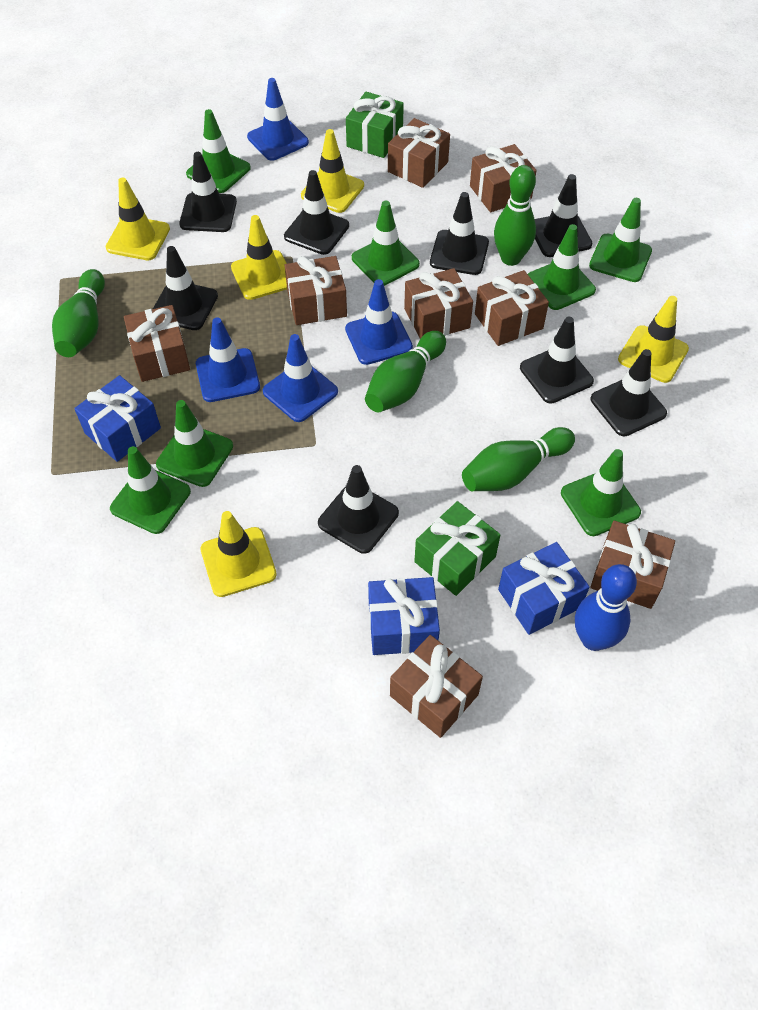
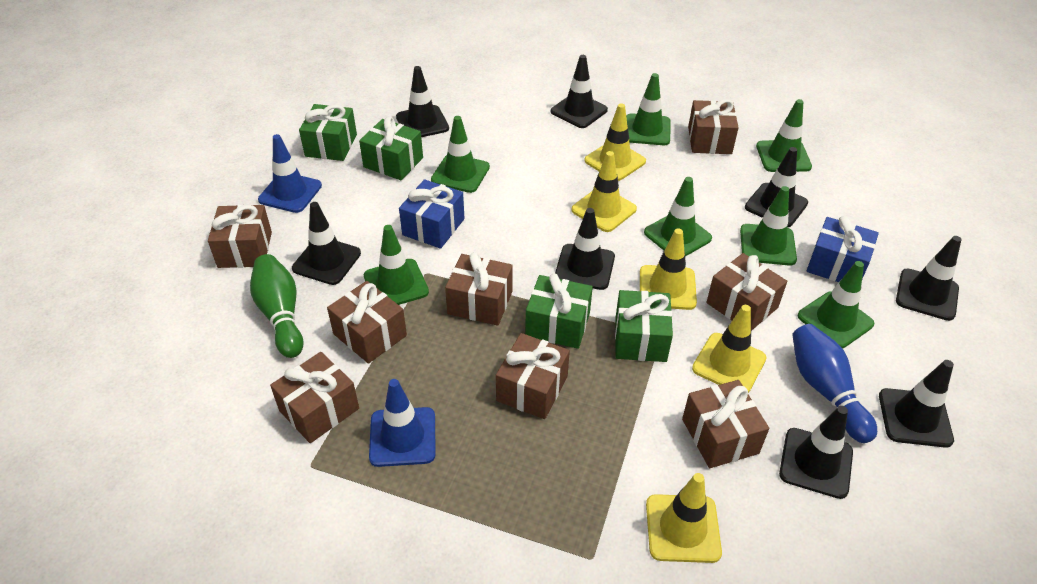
blue gift: [74,375,161,462] [368,577,440,655] [498,542,590,635] = 3 -> [399,179,465,249] [806,216,879,282] = 2
blue traffic cone: [196,317,260,402] [247,78,309,161] [263,334,338,422] [345,279,413,365] = 4 -> [258,134,322,213] [369,379,436,467] = 2
green bowling pin: [52,269,105,357] [365,331,446,412] [462,427,575,491] [494,165,536,266] = 4 -> [250,254,304,358] = 1
green gift: [346,92,404,158] [414,501,500,596] = 2 -> [299,104,357,161] [359,116,423,180] [525,273,593,349] [615,290,673,362] = 4

